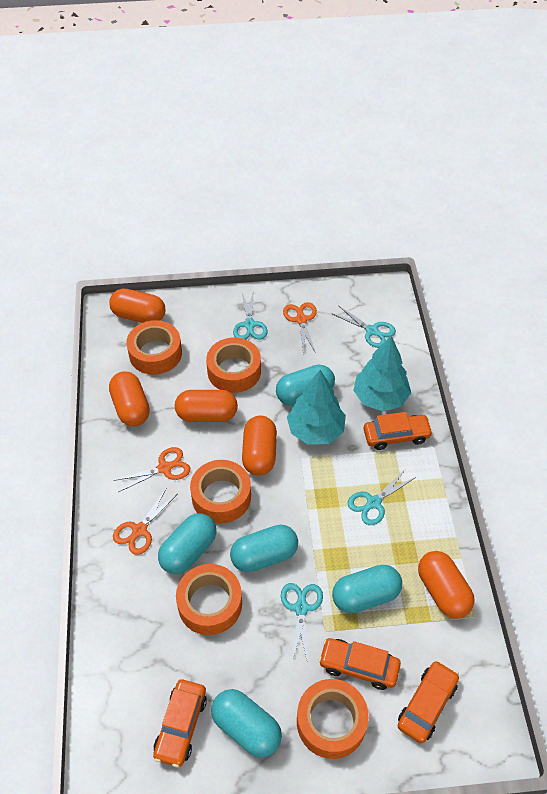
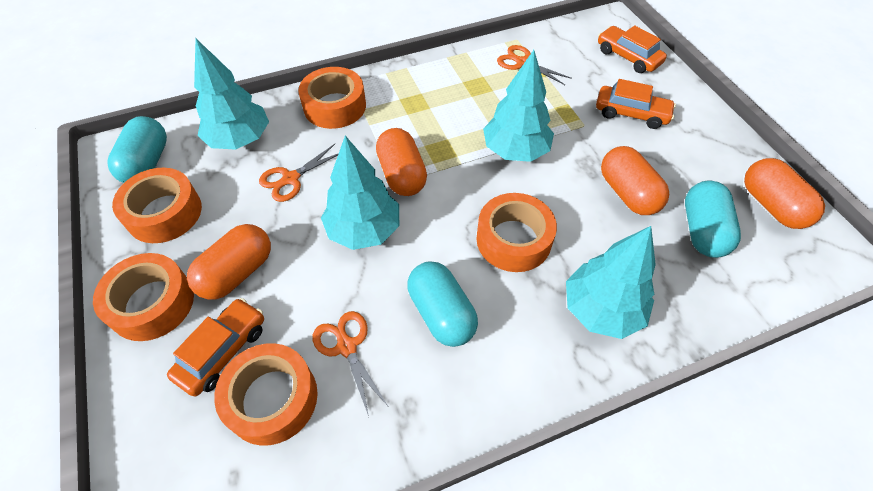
orange capsule: [109,289,166,323] [109,371,150,426] [175,390,238,422] [242,415,277,476] [418,551,475,619] = 5 -> [187,224,271,299] [376,128,427,196] [601,146,669,215] [744,158,825,229] = 4
orange car: [153,680,207,767] [318,638,401,690] [364,412,433,450] [398,660,459,743] = 4 -> [167,298,264,396] [596,79,676,129] [598,25,667,73] = 3
turquoise capsule: [158,513,216,574] [211,689,282,758] [230,525,298,572] [276,365,335,406] [332,565,402,614] = 5 -> [107,116,167,183] [407,261,478,347] [685,181,741,258] = 3
turquoise scissors: [233,293,267,340] [281,583,323,663] [331,306,396,348] [348,470,416,525] = 4 -> none = 0
turquoise tree: [287,370,346,445] [353,336,411,411] = 2 -> [194,38,269,150] [321,136,399,250] [483,50,554,162] [566,226,656,339] = 4

